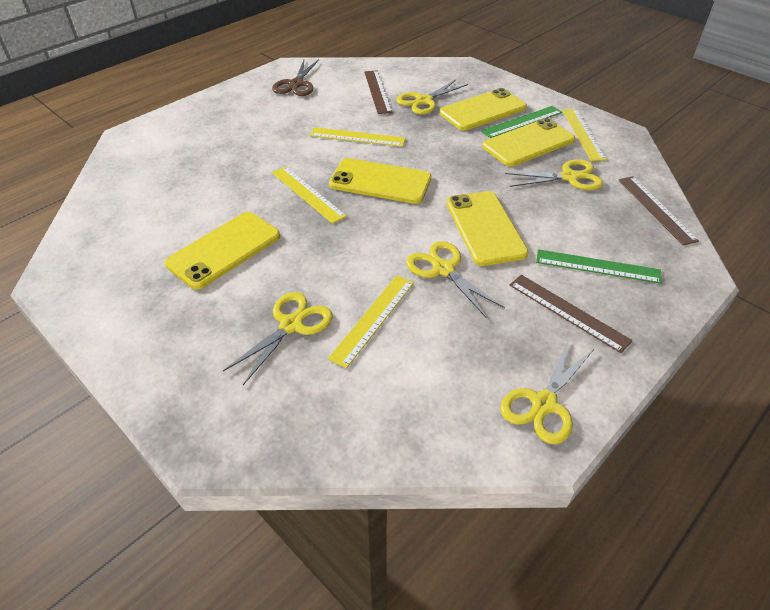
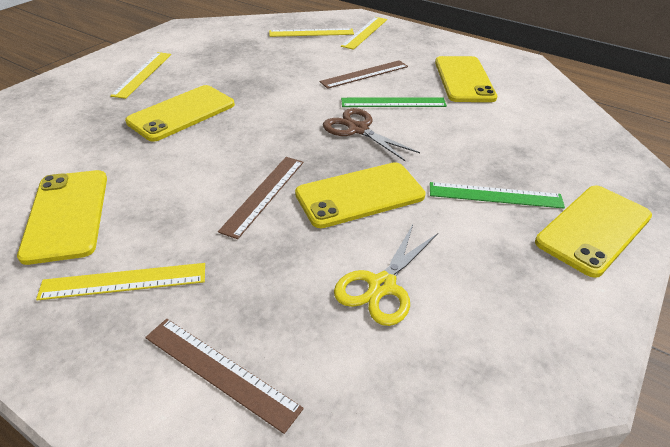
yellow scissors: [223,292,333,385] [396,80,468,114] [406,241,505,317] [500,339,594,444] [505,159,603,190] = 5 -> [334,225,438,326] = 1

